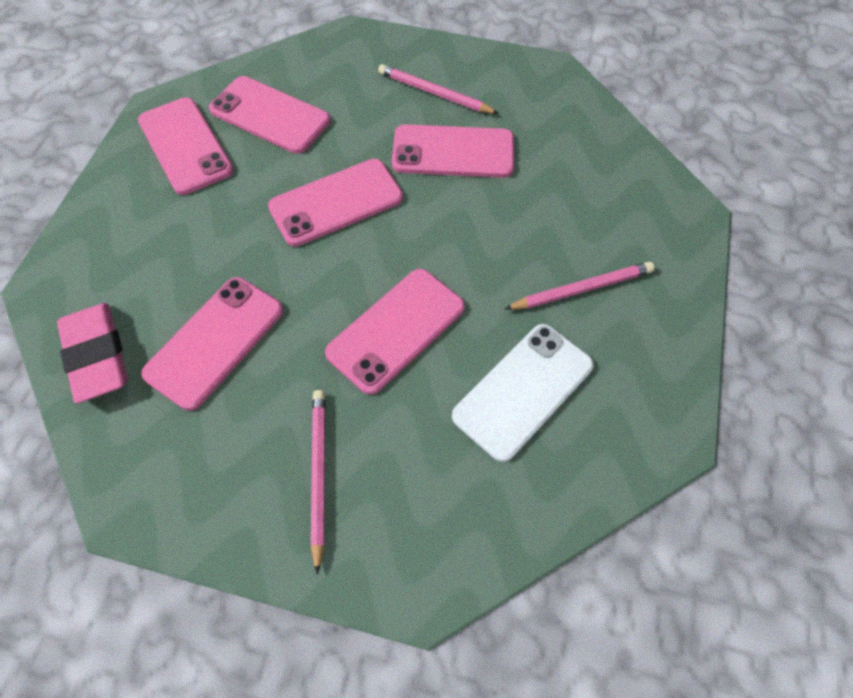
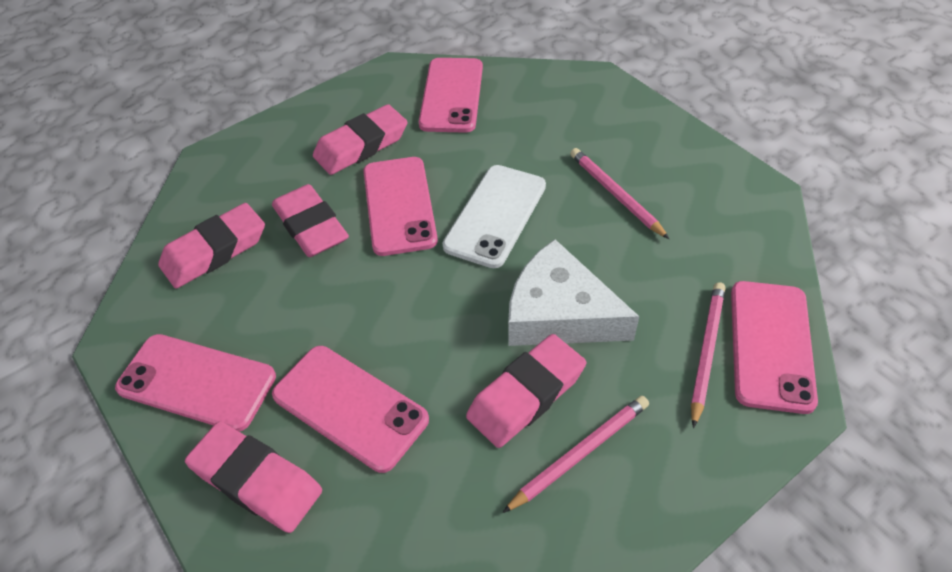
pink eraser: [57,303,128,403] = 1 -> [158,203,265,289] [185,422,322,533] [272,184,349,257] [313,104,407,175] [466,334,586,448] = 5
pink phone: [138,97,233,195] [141,277,283,411] [209,76,330,154] [268,159,403,247] [325,269,465,395] [392,124,514,178] = 6 -> [115,334,276,432] [272,346,429,473] [363,157,438,256] [419,58,483,133] [731,281,818,414] = 5
white cheese: none = 0 -> [508,239,639,346] = 1

